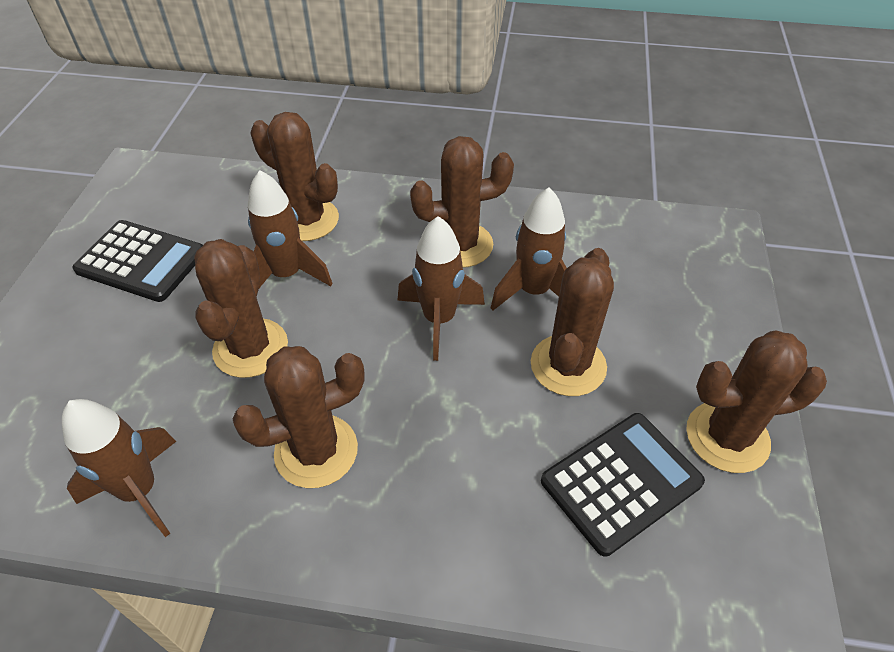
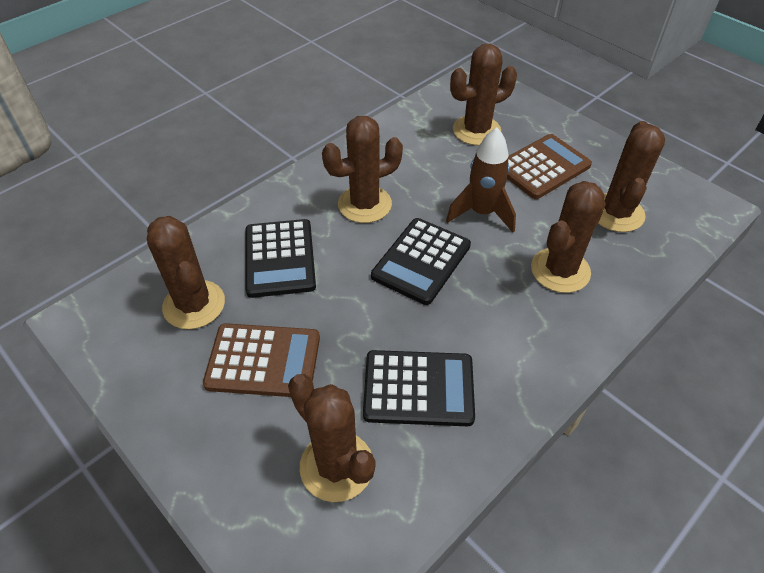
black calculator: [72,220,203,302] [541,413,705,557] = 2 -> [245,219,316,298] [363,350,475,426] [371,218,471,305] = 3
brown calculator: none = 0 -> [203,323,320,397] [507,134,592,199] = 2
brown rocket: [62,399,176,537] [248,170,333,288] [397,216,485,361] [491,187,567,311] = 4 -> [446,127,516,232] = 1

